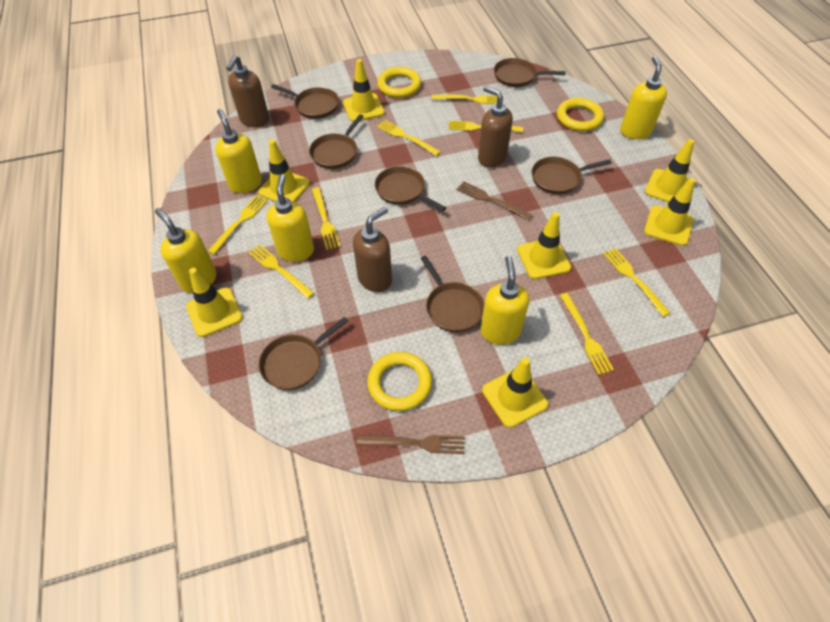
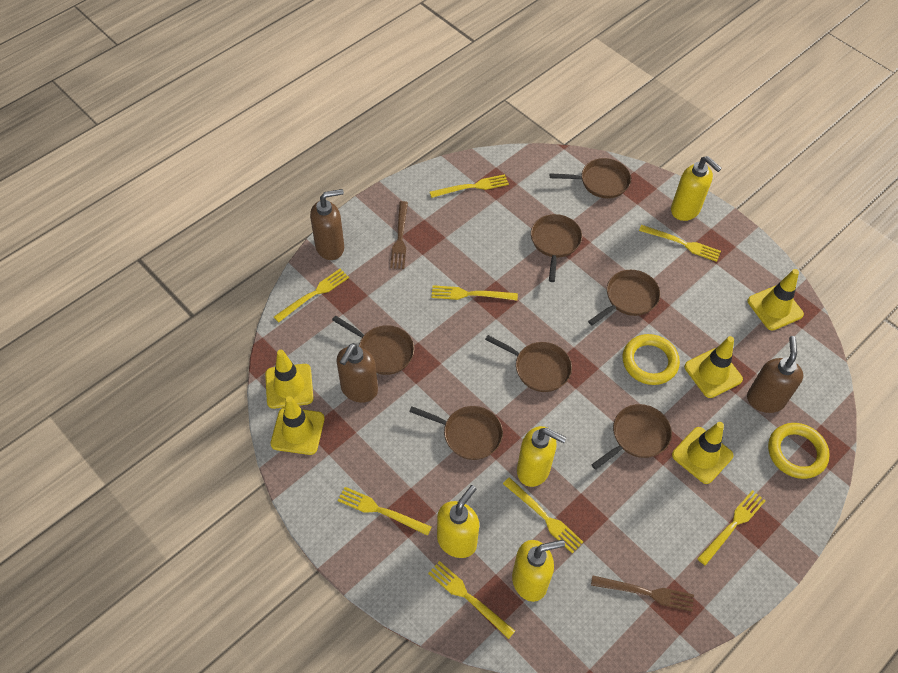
yellow ring: [367,352,432,411] [377,67,421,98] [557,98,604,131] = 3 -> [622,334,680,385] [768,423,830,479] = 2
yellow soap dispenser: [155,208,216,293] [215,109,262,193] [267,174,314,262] [481,256,529,345] [620,56,667,139] = 5 -> [437,485,479,558] [512,539,565,602] [517,426,567,487] [671,156,722,221] = 4
yellow traffic cone: [186,268,243,337] [258,139,310,202] [343,59,385,122] [482,357,548,428] [517,212,571,279] [644,178,696,246] [645,139,694,203] = 7 -> [265,350,313,409] [271,396,325,455] [672,422,733,484] [684,336,743,398] [748,269,804,331] = 5

